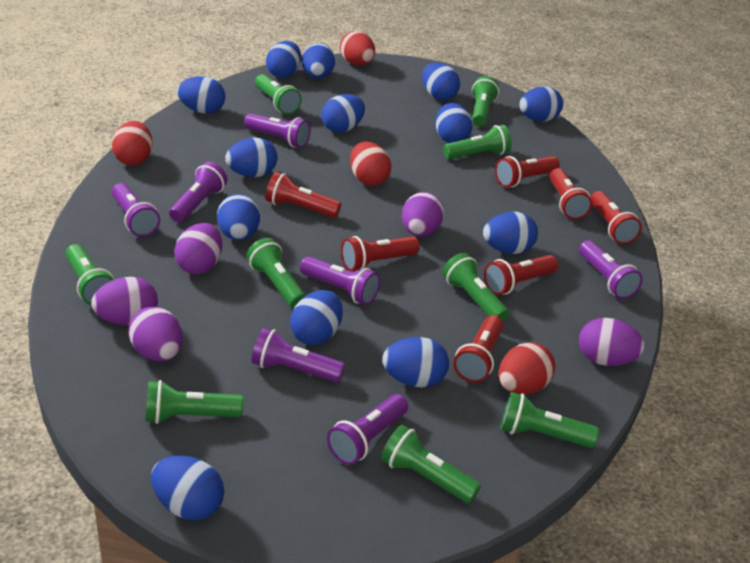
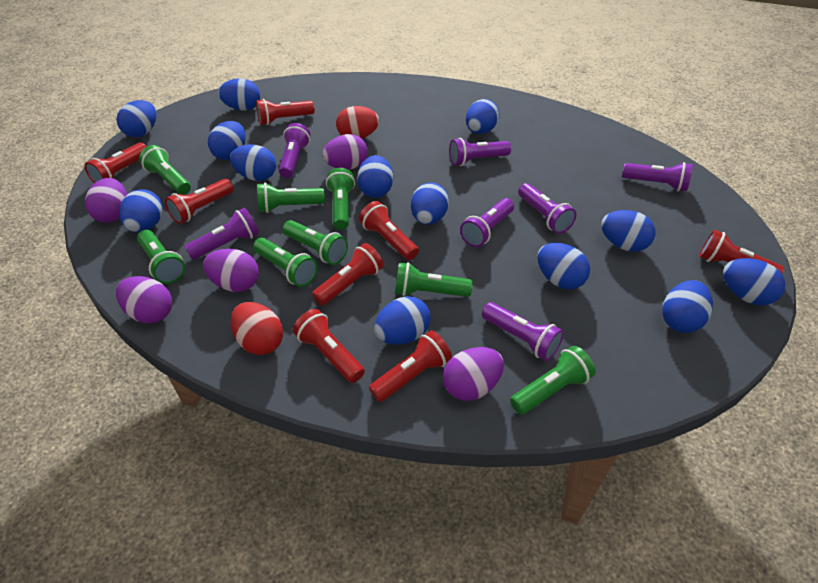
green flashlight: [65,244,115,305] [145,380,244,424] [246,238,306,309] [255,74,302,115] [381,425,481,504] [443,125,512,160] [443,253,509,322] [472,76,499,127] [500,392,599,448] = 9 -> [137,230,185,284] [139,145,191,195] [253,238,317,287] [257,182,325,213] [283,220,348,265] [326,168,355,230] [395,262,473,297] [510,346,596,415] = 8
red egg: [112,121,153,166] [340,31,375,65] [350,142,391,186] [499,342,555,395] = 4 -> [231,302,283,355] [336,106,379,139] = 2
red flashlight: [265,172,341,218] [341,236,420,271] [454,315,504,382] [484,255,558,295] [495,156,560,187] [549,168,592,220] [591,191,642,244] = 7 -> [84,143,147,183] [165,179,233,224] [256,99,315,125] [293,309,365,383] [312,243,384,306] [359,201,419,260] [369,331,452,402] [699,230,784,274] = 8

